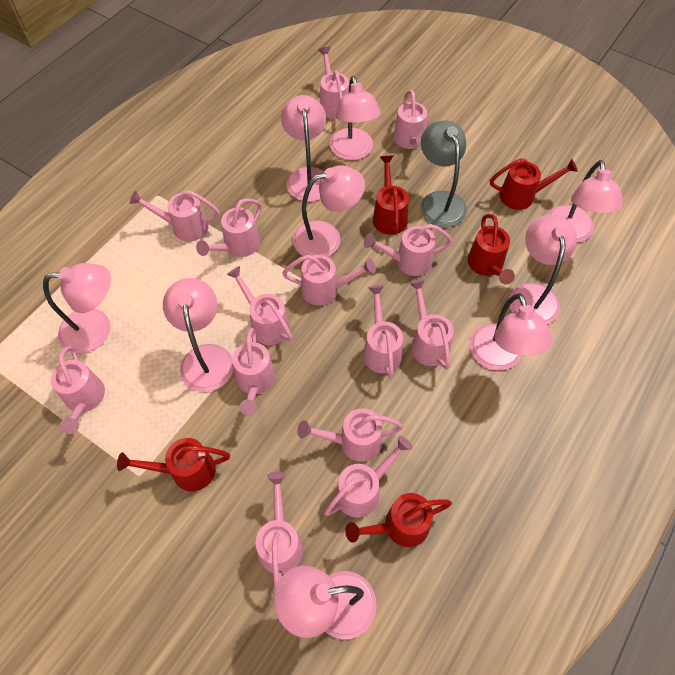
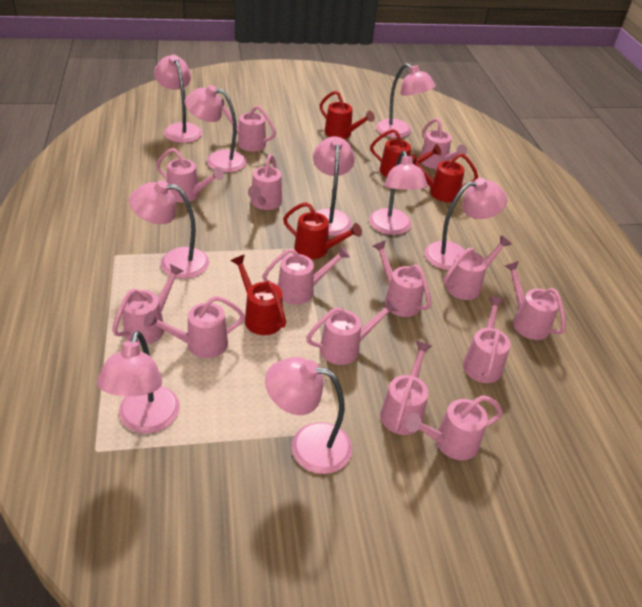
grey lamp: [420,120,467,227] = 1 -> none = 0

